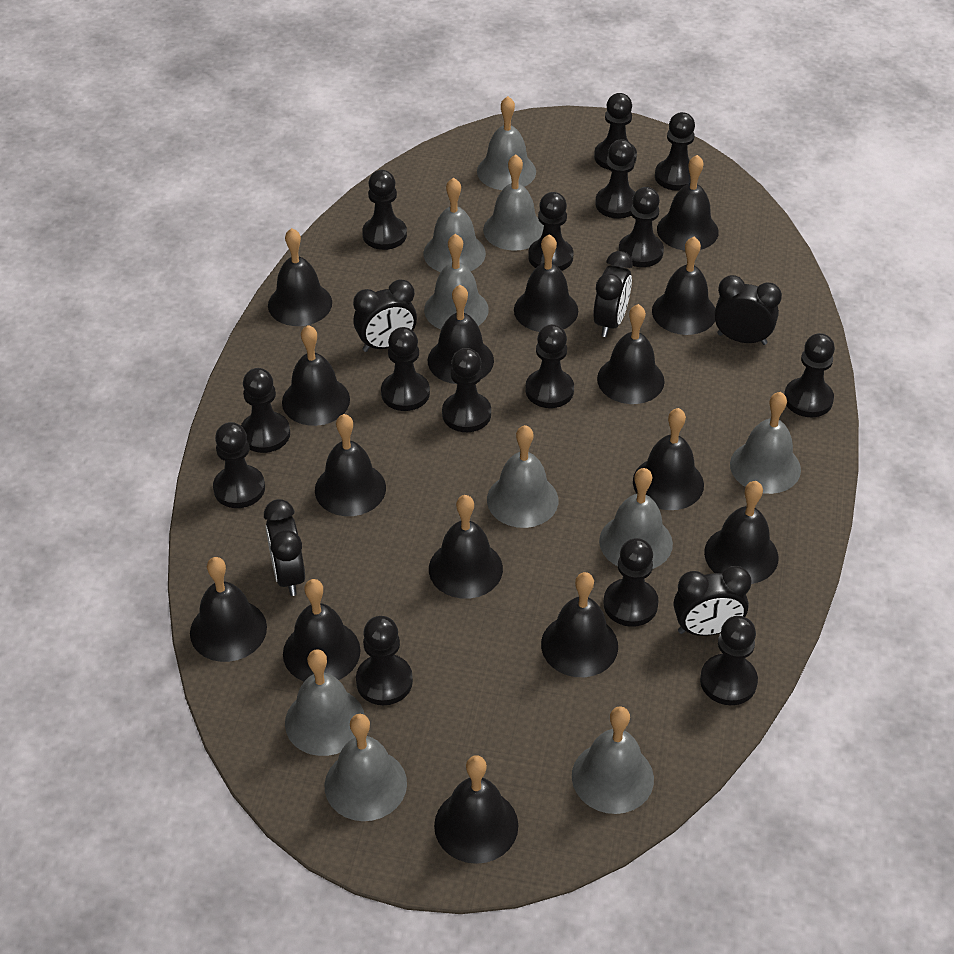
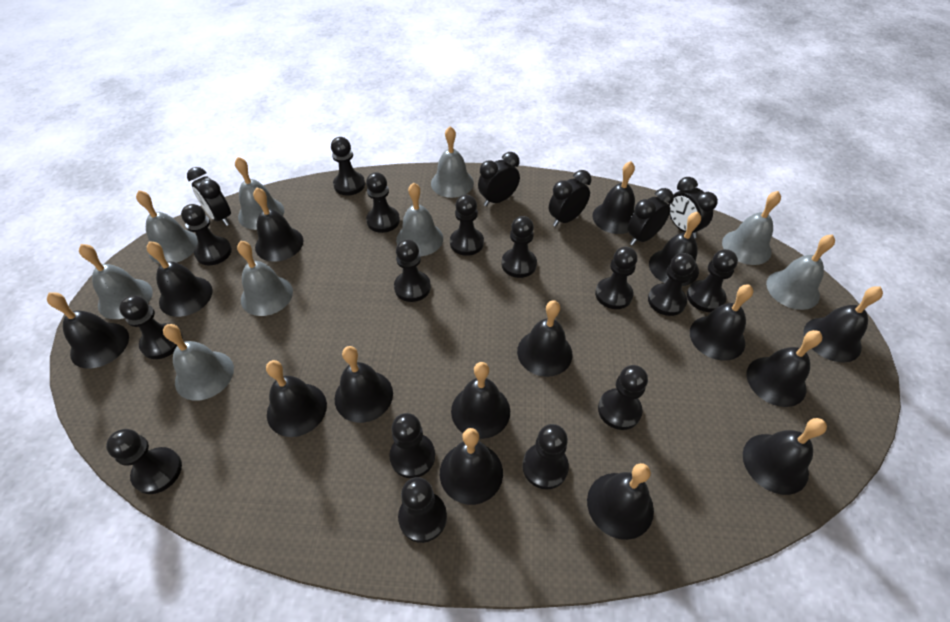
grey bell: [285,649,364,756] [325,714,407,821] [423,177,486,272] [424,234,489,329] [477,96,536,190] [483,154,544,251] [487,425,558,528] [572,706,654,814] [599,468,673,569] [730,392,801,494] = 10 -> [79,244,153,319] [136,190,198,264] [163,324,234,401] [235,157,284,230] [237,241,293,316] [396,182,443,256] [431,126,474,198] [722,191,781,265] [766,234,835,310] = 9

